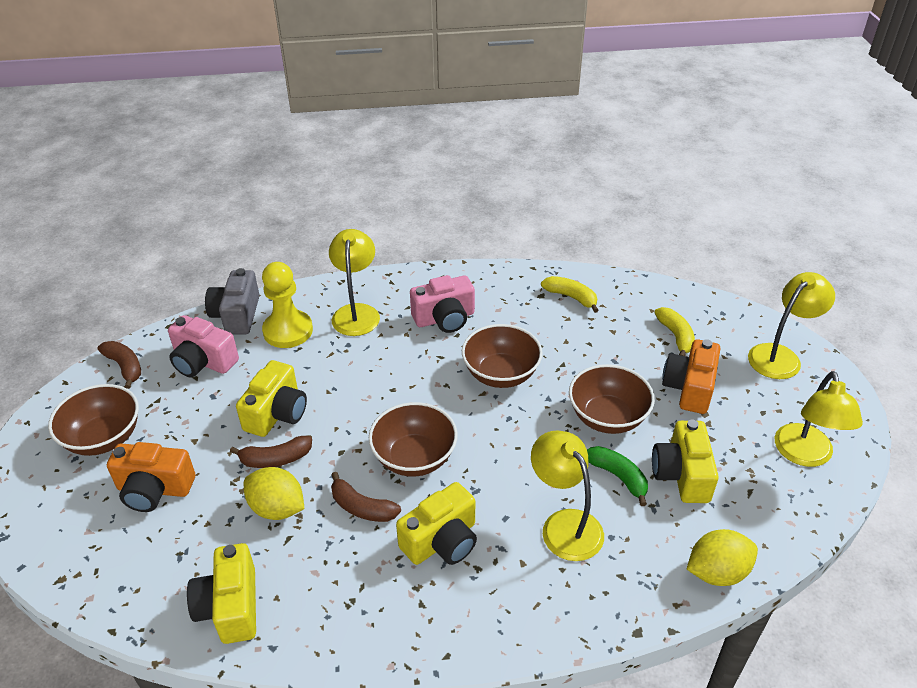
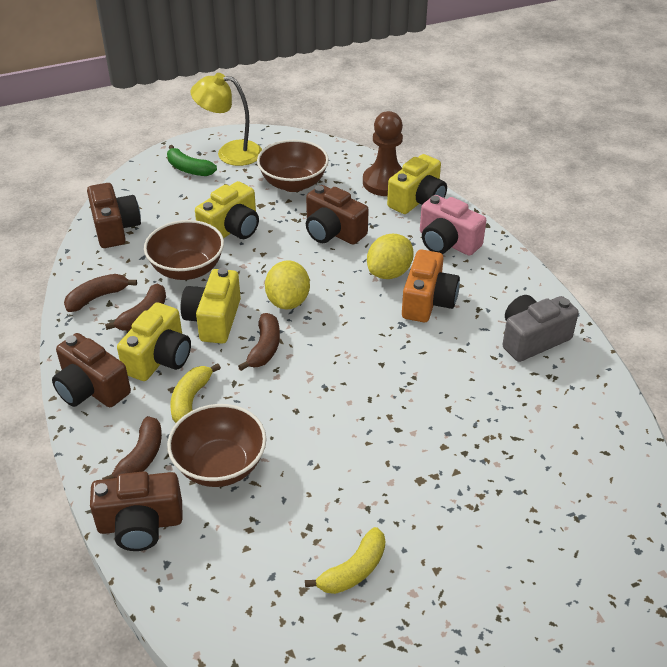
brown banana: [98,341,141,389] [230,436,312,468] [331,472,401,522] = 3 -> [64,274,137,312] [102,416,162,479] [105,284,166,331] [238,313,280,371] = 4
brown bowl: [48,384,139,456] [369,402,458,477] [462,324,543,388] [569,364,655,434] = 4 -> [144,220,224,280] [167,404,266,487] [257,140,329,192] = 3
brown camera: none = 0 -> [52,333,131,407] [87,183,141,248] [90,471,183,551] [306,185,369,245] = 4
brown pawn: none = 0 -> [363,111,403,196] = 1
orange camera: [107,442,196,512] [662,339,720,414] = 2 -> [402,249,460,322] = 1
pink camera: [168,315,239,377] [410,275,475,333] = 2 -> [420,195,486,256] = 1
yellow lamp: [329,229,380,336] [531,430,604,561] [748,272,835,379] [775,371,863,467] = 4 -> [190,73,262,166] = 1
yellow pawn: [262,262,313,348] = 1 -> none = 0

